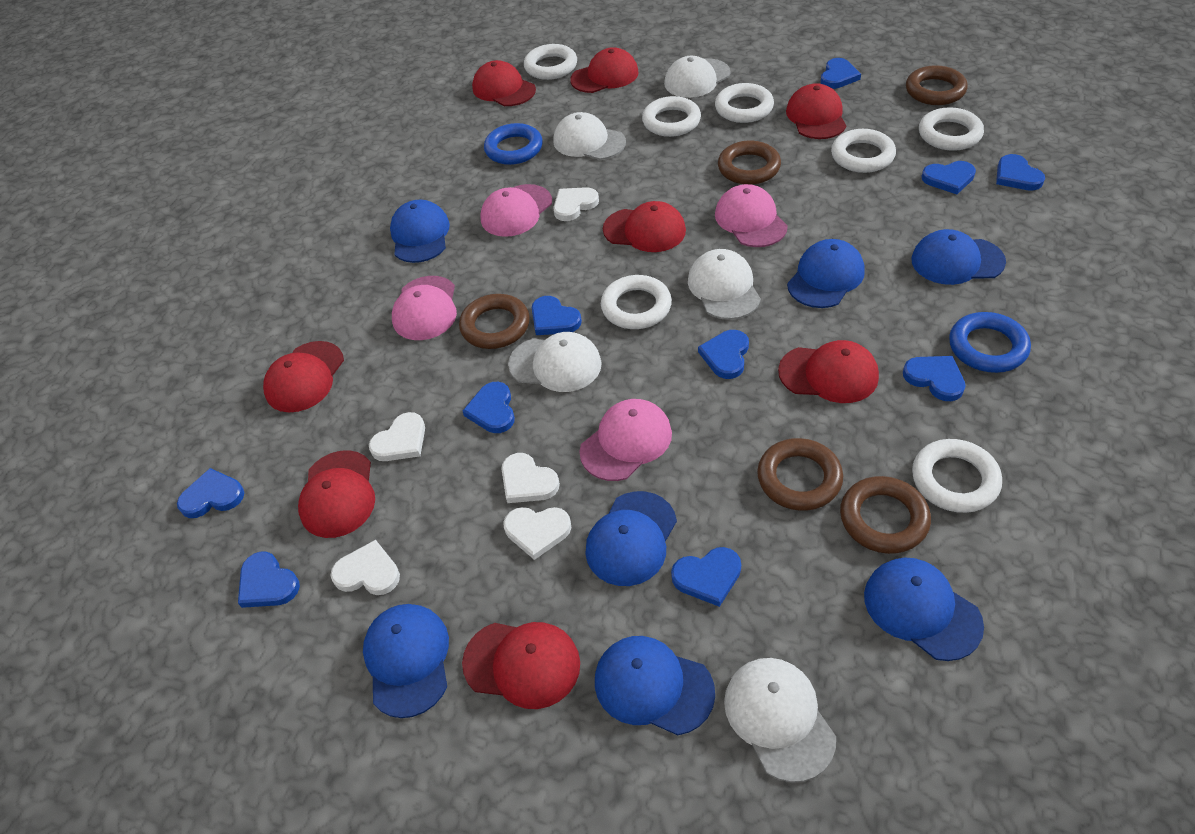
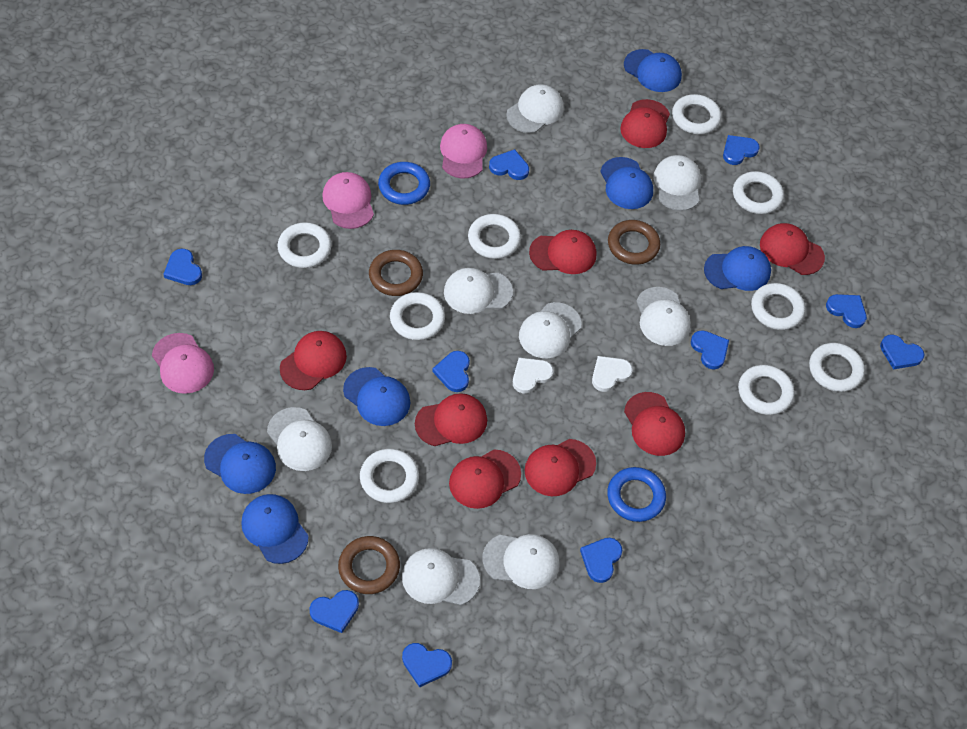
blue cap: [363,604,449,718] [390,200,450,263] [585,491,677,586] [595,636,715,735] [787,239,865,308] [864,558,984,661] [911,229,1006,285] = 7 -> [204,434,276,494] [241,494,309,564] [343,367,410,426] [600,157,653,209] [624,49,682,92] [704,246,771,291] = 6
brown ring: [459,294,530,349] [718,141,781,185] [757,438,843,511] [840,476,931,554] [906,65,968,105] = 5 -> [338,536,400,594] [369,250,423,296] [608,220,660,265] = 3
pink cap: [392,276,457,340] [480,184,552,237] [579,399,672,481] [715,184,788,247] = 4 -> [152,333,214,394] [322,172,374,229] [440,124,487,179] = 3
white cap: [508,332,602,392] [553,112,626,160] [664,56,730,98] [688,249,761,320] [724,658,836,782] = 5 -> [267,407,332,471] [402,548,480,605] [444,268,513,314] [482,534,560,589] [506,84,564,133] [519,302,581,358] [636,287,691,346] [653,155,701,211] = 8
white heart: [331,540,400,595] [369,412,425,461] [501,453,560,503] [503,507,571,560] [553,187,599,221] = 5 -> [513,358,554,393] [592,356,633,392] = 2
white ring: [524,44,577,80] [601,275,672,329] [642,96,701,137] [715,83,774,123] [831,129,896,173] [912,439,1002,513] [919,107,984,151] = 7 -> [277,222,332,268] [360,449,419,503] [390,292,445,340] [468,214,521,259] [672,94,721,134] [733,171,784,214] [738,365,794,415] [751,283,805,330] [809,343,865,392] = 9

